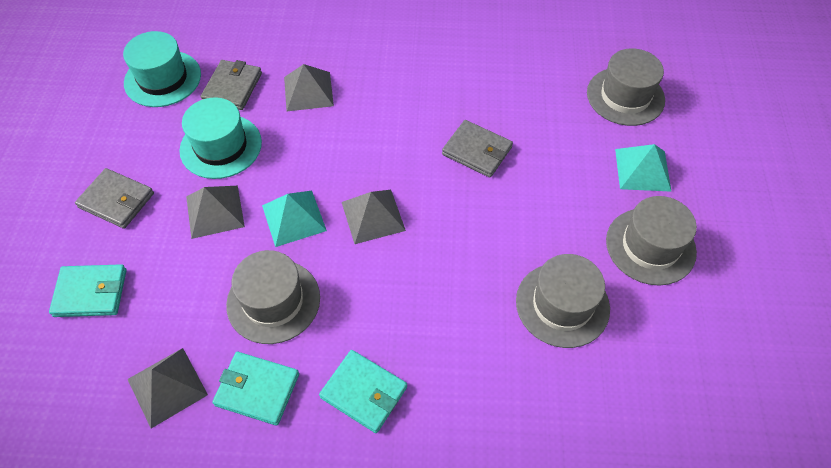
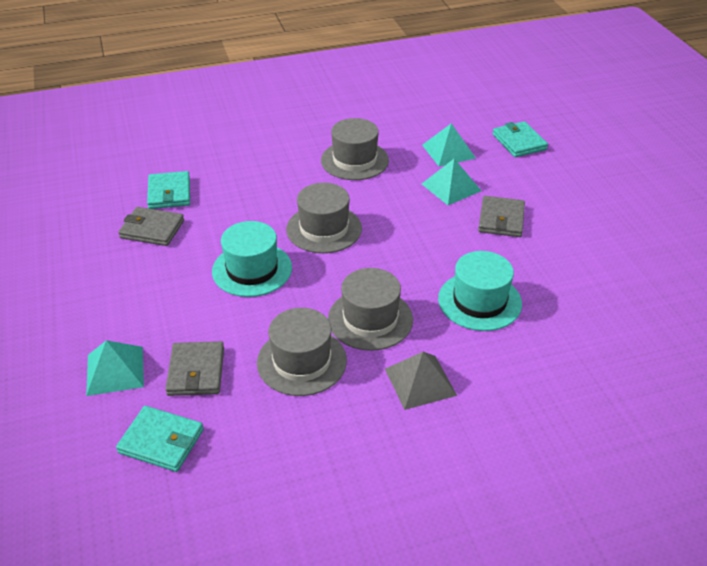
grey pyramid: [127,348,208,429] [186,186,245,239] [284,64,334,111] [342,190,406,244] = 4 -> [385,352,457,410] = 1
turquoise pyramid: [262,190,327,247] [615,144,672,192] = 2 -> [86,340,144,396] [422,123,476,166] [422,159,481,205] = 3

